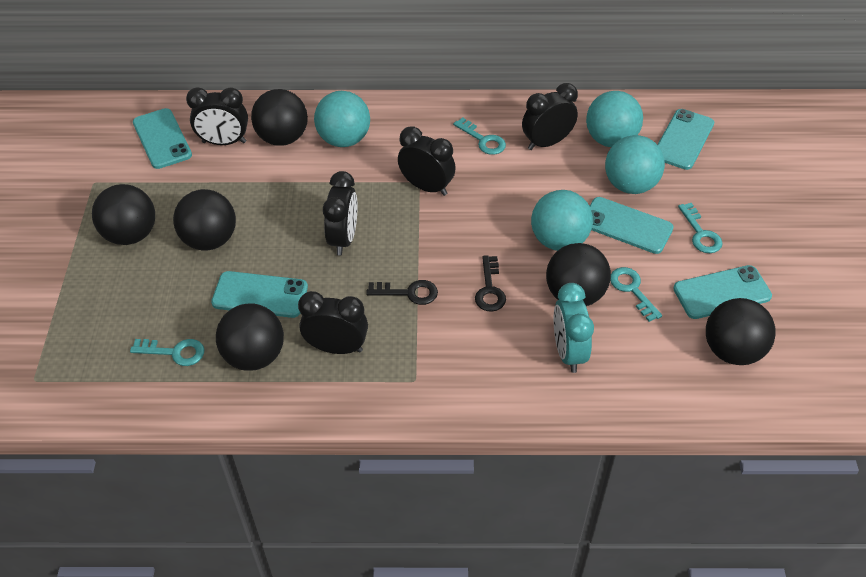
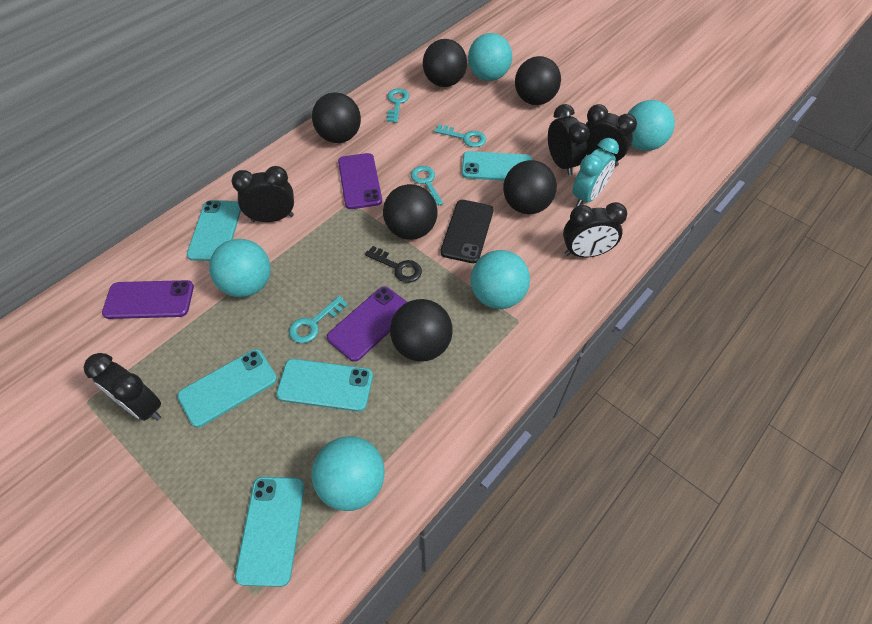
black key: [366,280,438,305] [475,255,506,312] = 2 -> [365,246,422,283] = 1
black phone: none = 0 -> [440,200,494,263] = 1
purple phone: none = 0 -> [102,280,194,319] [327,287,407,362] [338,153,382,209] = 3
turquoise ball: [314,91,370,147] [531,190,593,251] [586,91,643,147] [605,135,665,194] = 4 -> [209,239,271,297] [312,436,385,511] [468,33,512,81] [471,250,530,309] [628,100,675,151] = 5

